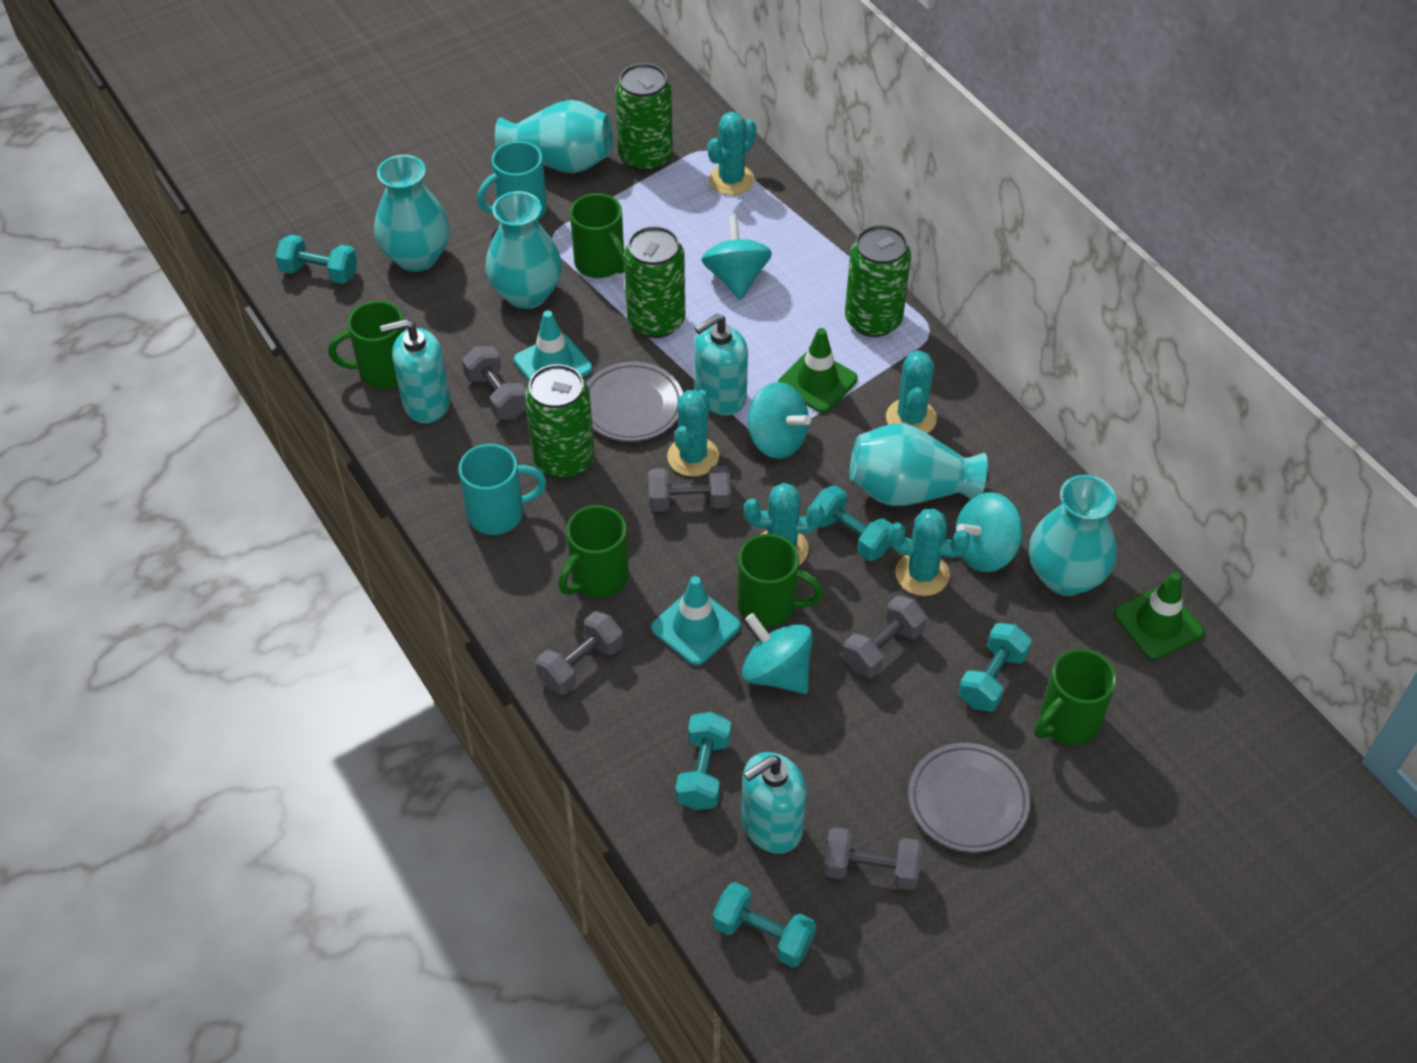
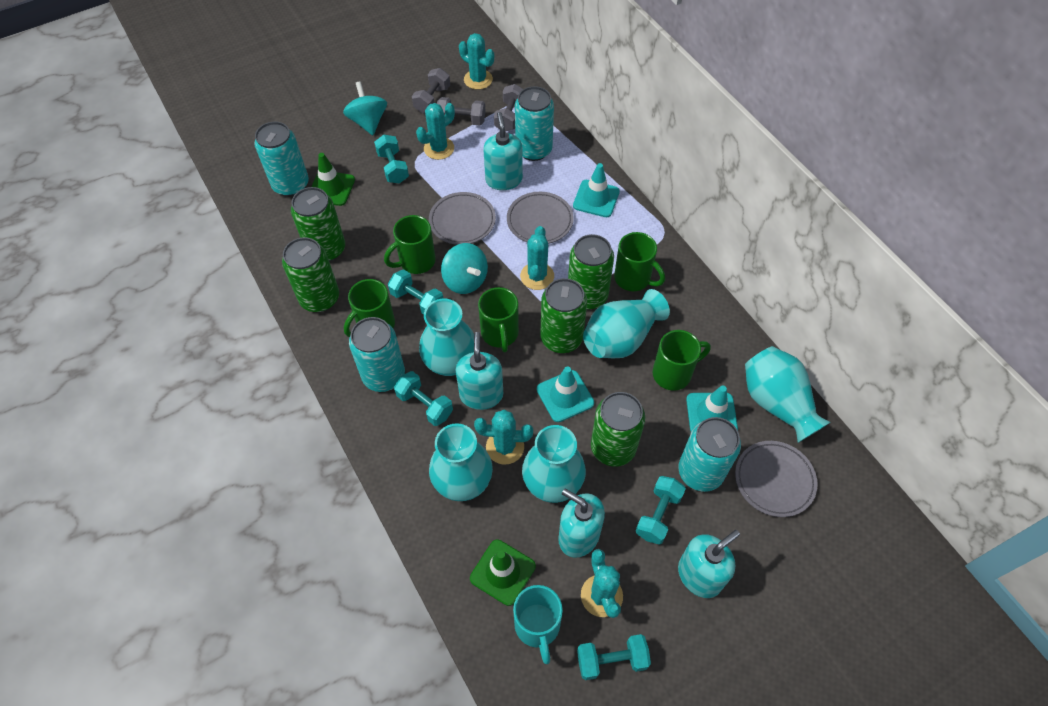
green can: [525,364,594,479] [615,63,673,172] [624,226,685,338] [845,225,911,337] = 4 -> [282,237,339,312] [291,187,345,261] [540,278,587,353] [568,234,614,309] [591,392,645,467] = 5
grey dumbbell: [462,346,526,419] [536,611,624,695] [648,466,731,512] [823,827,922,890] [843,595,927,678] = 5 -> [412,68,450,113] [437,97,485,126] [494,84,523,131] = 3
grey plate: [586,361,683,441] [908,743,1031,852] = 2 -> [429,192,496,245] [507,192,574,244] [735,441,818,517] = 3
turquoise can: none = 0 -> [255,122,309,196] [349,317,405,392] [515,86,554,161] [678,417,741,492] = 4
turquoise mug: [459,444,547,535] [477,141,547,220] = 2 -> [513,585,563,664] = 1
turquoise soap dispenser: [380,319,450,423] [694,314,748,415] [741,752,807,854] = 3 -> [456,332,503,410] [483,112,523,190] [558,489,605,558] [678,530,740,598] = 4
turquoise spinning top: [701,215,772,300] [742,613,813,694] [748,382,811,459] [955,492,1023,572] = 4 -> [343,81,387,135] [441,243,488,294] = 2
turquoise traffic cone: [514,310,592,381] [651,576,741,666] = 2 -> [537,366,594,422] [573,163,620,217] [686,385,738,432] = 3

